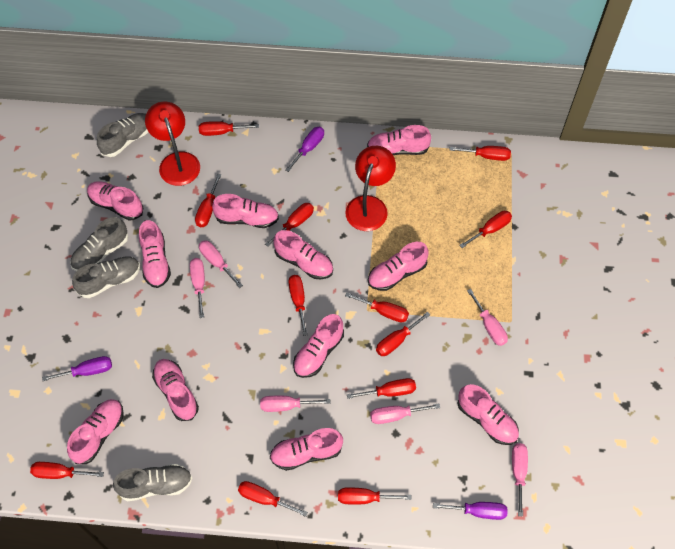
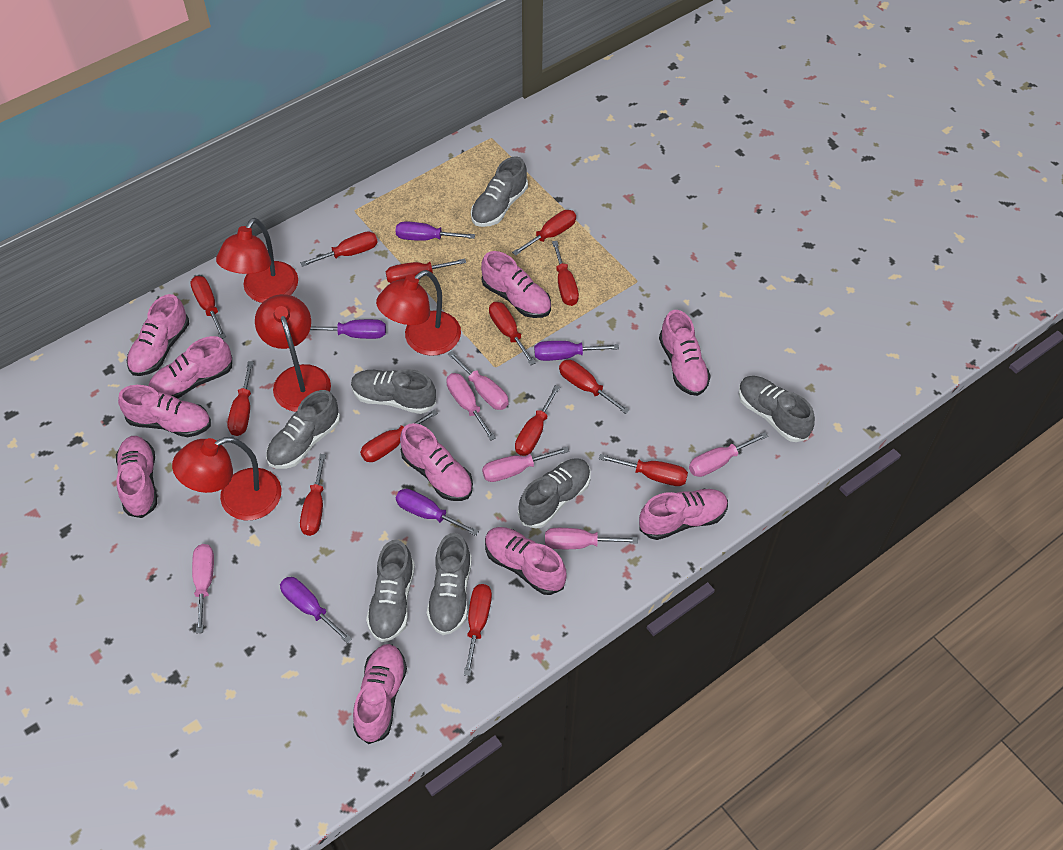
grey shoe: [70,217,128,271] [72,256,140,298] [97,113,148,157] [113,464,192,501] = 4 -> [266,390,340,469] [351,369,436,414] [366,540,415,642] [427,533,472,635] [471,156,528,227] [518,459,591,529] [739,376,815,442] = 7
pink shoe: [67,399,124,464] [87,181,143,221] [139,220,171,288] [152,359,199,421] [212,194,279,228] [270,428,343,471] [273,230,333,279] [293,314,344,378] [367,125,431,155] [368,242,429,291] [457,384,519,445] = 11 -> [116,436,157,518] [118,385,211,437] [127,294,189,376] [149,336,232,398] [353,644,407,744] [400,423,473,501] [481,251,551,318] [485,527,566,595] [639,489,728,540] [659,310,711,396] = 10
purple screwdriver: [42,356,112,381] [285,127,324,172] [433,502,508,520] = 3 -> [280,577,352,644] [310,319,386,339] [395,221,475,241] [396,489,479,536] [534,341,619,361] = 5
red lamp: [145,102,200,186] [345,146,396,231] = 2 -> [172,437,281,521] [216,218,298,303] [255,294,331,412] [376,270,461,356] = 4
red screwdriver: [30,462,104,479] [195,174,221,227] [199,121,259,136] [238,481,308,517] [265,203,314,247] [288,275,308,336] [338,487,411,505] [345,292,409,323] [347,378,416,399] [376,312,430,356] [449,146,511,161] [459,211,512,248] = 12 -> [190,276,226,339] [228,361,254,436] [300,231,378,267] [300,454,326,536] [360,409,438,462] [386,259,466,283] [464,584,492,676] [489,302,536,365] [512,210,576,256] [515,385,560,456] [552,241,579,306] [559,360,630,414] [599,454,688,486] = 13

